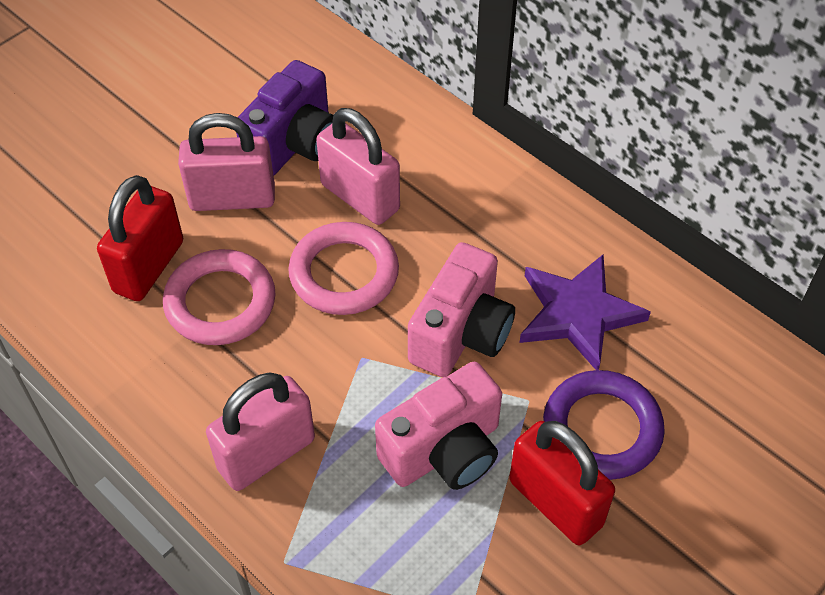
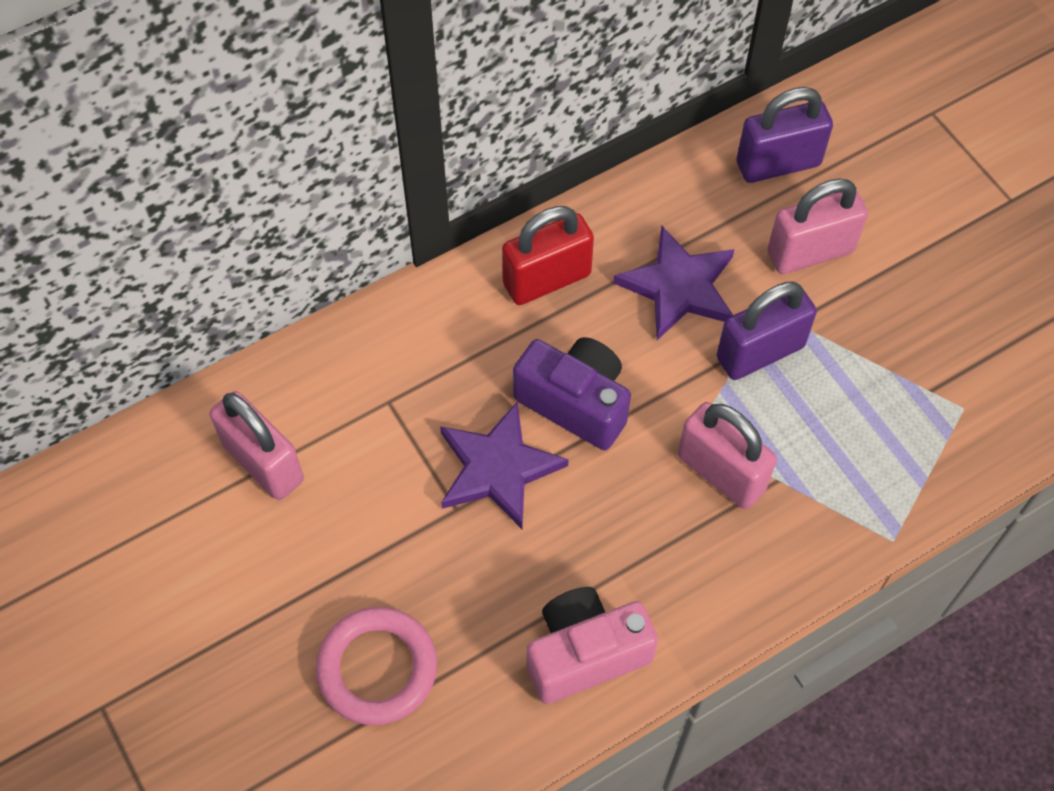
pink camera: [375,362,502,490] [408,242,515,377] = 2 -> [527,587,658,704] = 1
pink ring: [163,249,276,345] [288,222,399,315] = 2 -> [316,607,437,725] = 1
purple padlock: none = 0 -> [717,282,817,380] [737,87,833,183] = 2
purple ring: [543,370,665,480] = 1 -> none = 0
purple star: [519,255,651,370] = 1 -> [440,402,569,529] [613,226,734,340] = 2
red padlock: [97,175,183,301] [509,421,615,545] = 2 -> [502,206,594,305] = 1

